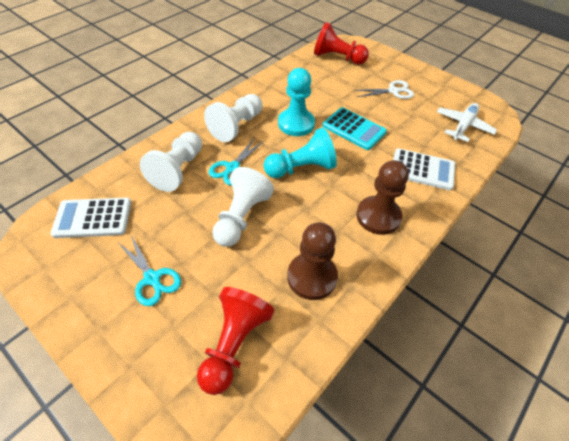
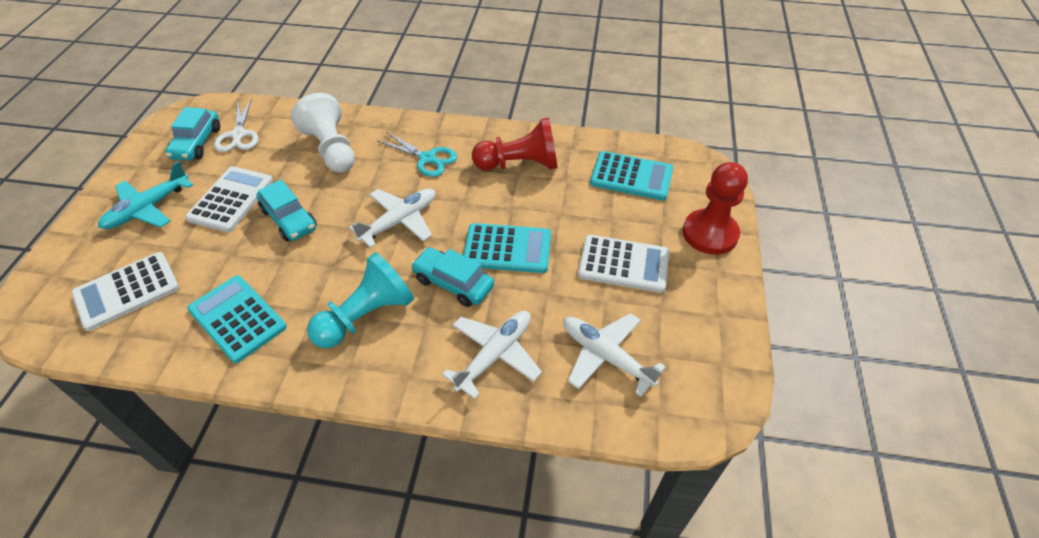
brown pawn: [287,223,338,300] [356,160,409,235] = 2 -> none = 0
turquoise calculator: [322,107,387,150] = 1 -> [187,275,287,363] [463,223,551,273] [590,151,673,200] = 3
turquoise car: none = 0 -> [165,107,220,161] [256,180,317,241] [411,247,494,307] = 3
turquoise pawn: [263,128,337,178] [278,68,315,136] = 2 -> [307,252,414,348] = 1
turquoise plane: none = 0 -> [98,161,193,229] = 1
turquoise scissors: [119,235,181,306] [209,137,264,186] = 2 -> [377,132,457,177] = 1
white calculator: [50,198,131,238] [393,148,455,190] = 2 -> [71,252,179,331] [185,166,273,232] [578,235,669,293] = 3
white pawn: [140,132,202,192] [204,94,262,142] [212,167,274,246] = 3 -> [291,93,355,173] = 1
white plane: [437,103,497,142] = 1 -> [349,189,435,248] [442,311,542,399] [563,313,666,397] = 3

